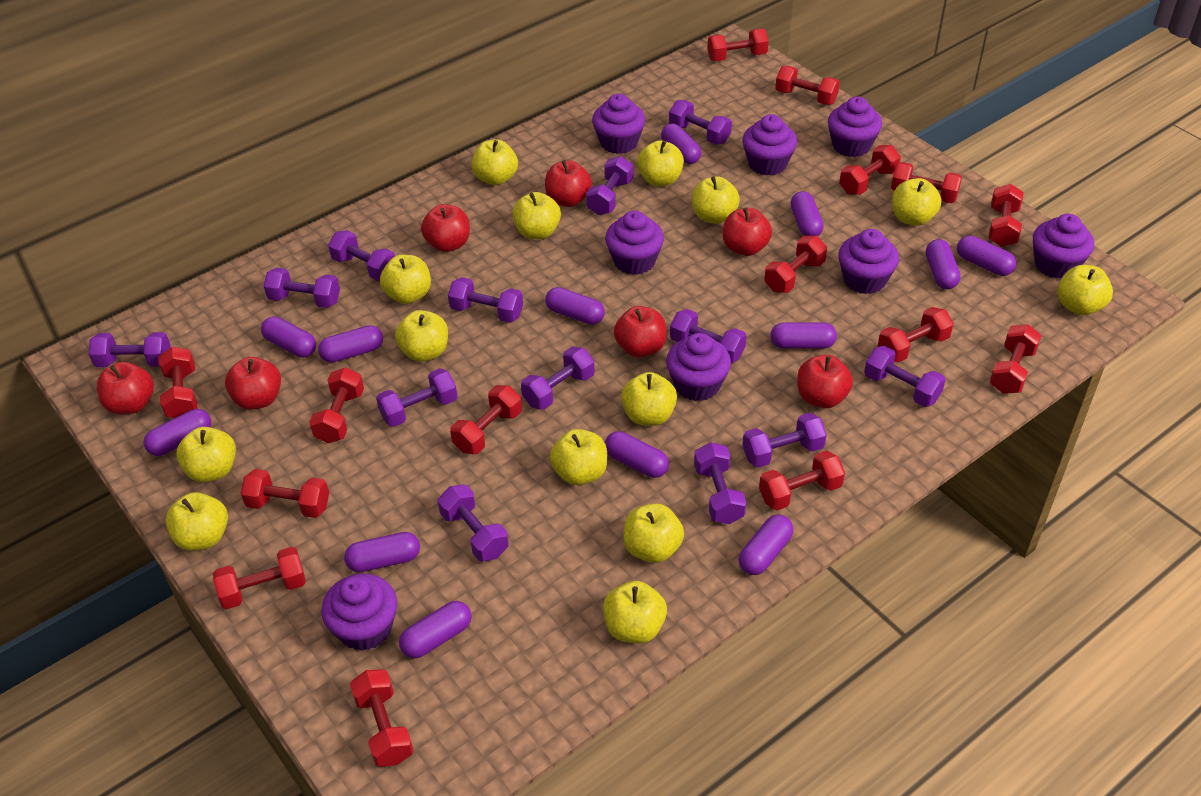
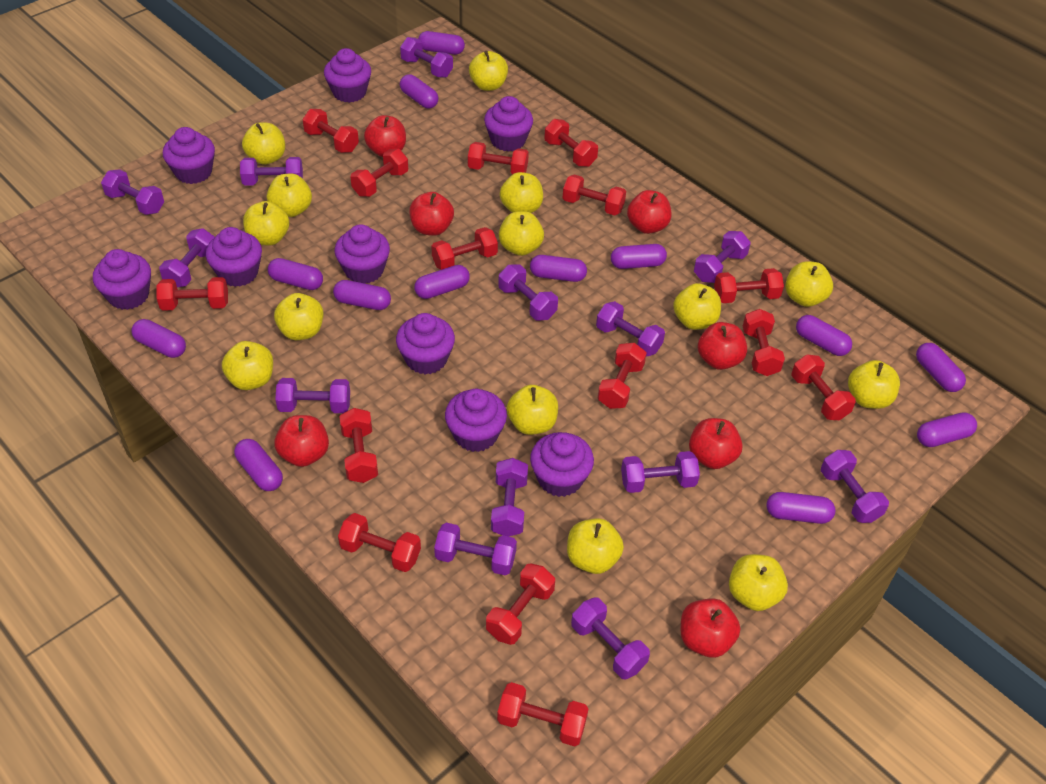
purple cupcake: [321,574,397,651] [592,94,645,154] [605,211,664,275] [666,333,731,401] [743,114,797,176] [828,96,882,157] [838,229,899,294] [1033,214,1094,279] = 8 -> [93,249,151,310] [163,127,215,184] [206,227,262,287] [324,48,371,103] [334,224,390,283] [396,313,455,375] [445,389,507,452] [484,96,533,152] [530,432,594,497] = 9

